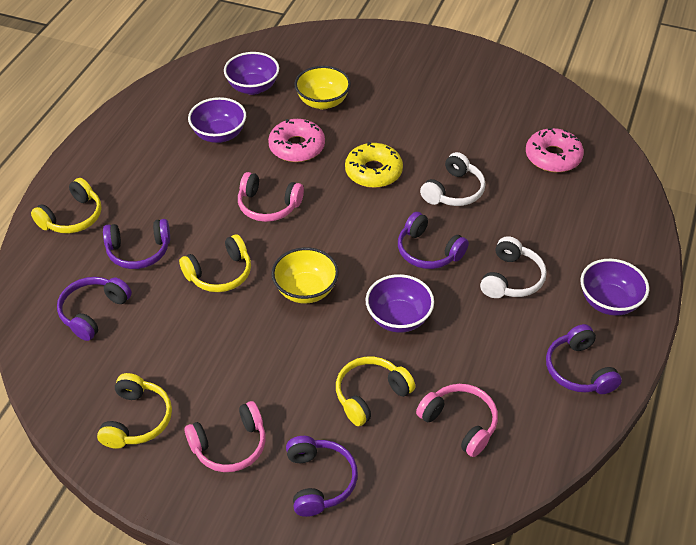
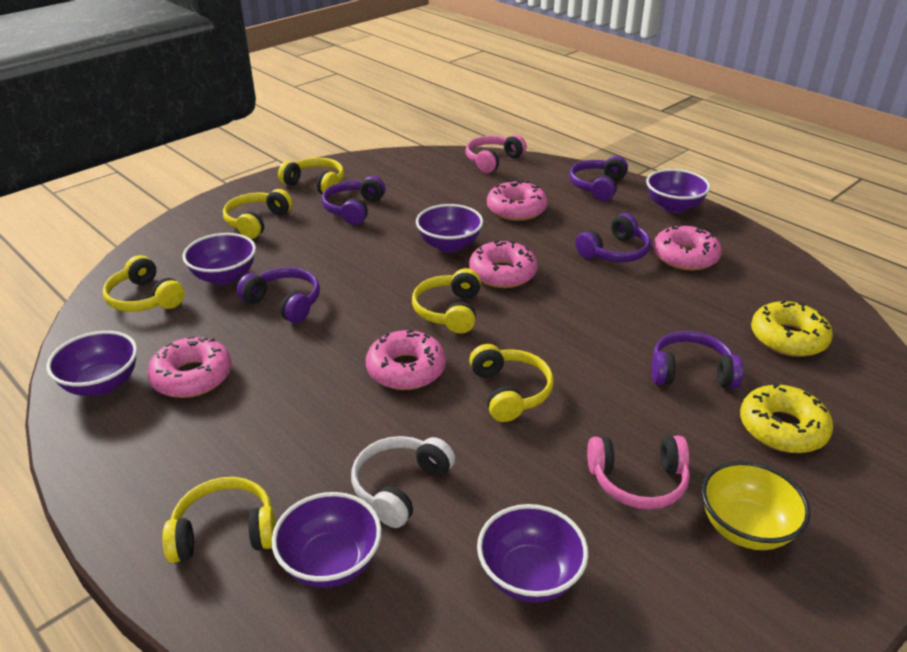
pink donut: [268,119,325,162] [526,128,584,172] = 2 -> [147,336,232,398] [366,330,446,390] [469,240,538,288] [487,180,548,221] [653,224,722,271] = 5
pink headphones: [185,401,266,472] [238,172,304,222] [416,384,498,457] = 3 -> [466,135,527,173] [587,435,690,509] = 2
purple bowl: [188,97,246,143] [224,52,279,95] [366,274,434,333] [581,259,649,316] = 4 -> [47,331,138,396] [182,233,256,285] [271,492,382,588] [416,204,483,252] [477,504,588,603] [646,169,710,213] = 6
white headphones: [420,152,486,206] [480,236,547,298] = 2 -> [351,436,455,528] = 1
yellow bowl: [271,247,339,304] [294,66,351,109] = 2 -> [701,461,811,550] = 1
yellow donut: [345,142,403,188] = 1 -> [740,383,833,453] [751,300,833,357] = 2
yellow headphones: [31,178,102,233] [97,373,172,449] [179,234,251,292] [336,357,415,426] = 4 -> [103,255,185,312] [163,477,276,563] [223,189,293,239] [278,157,344,196] [412,268,481,334] [469,344,554,422] = 6

